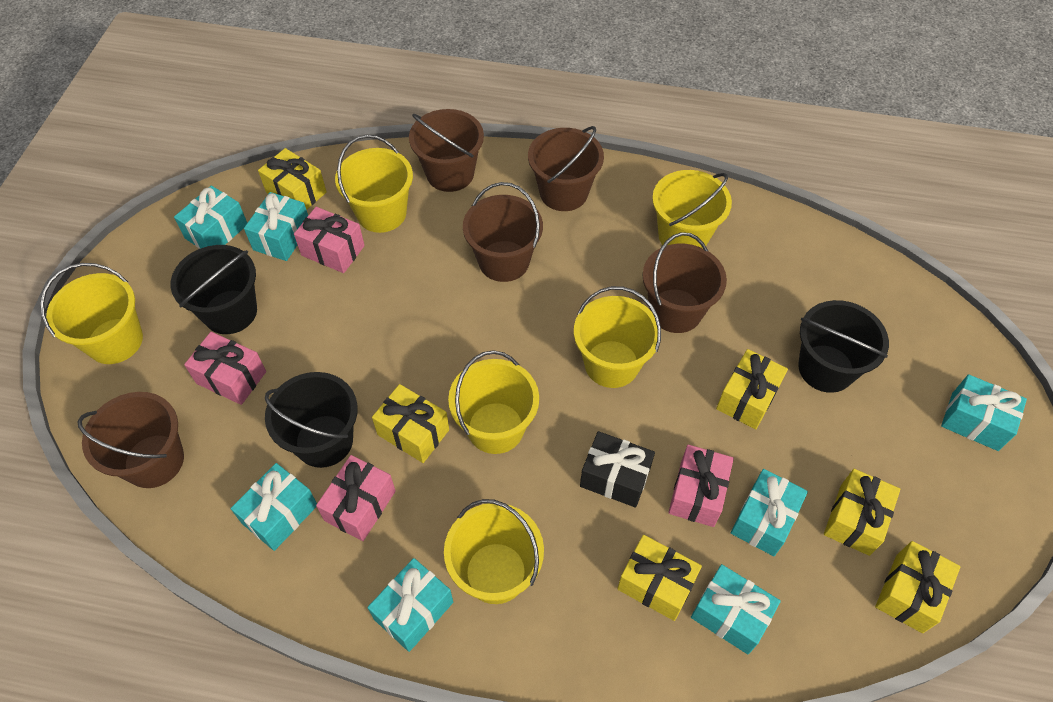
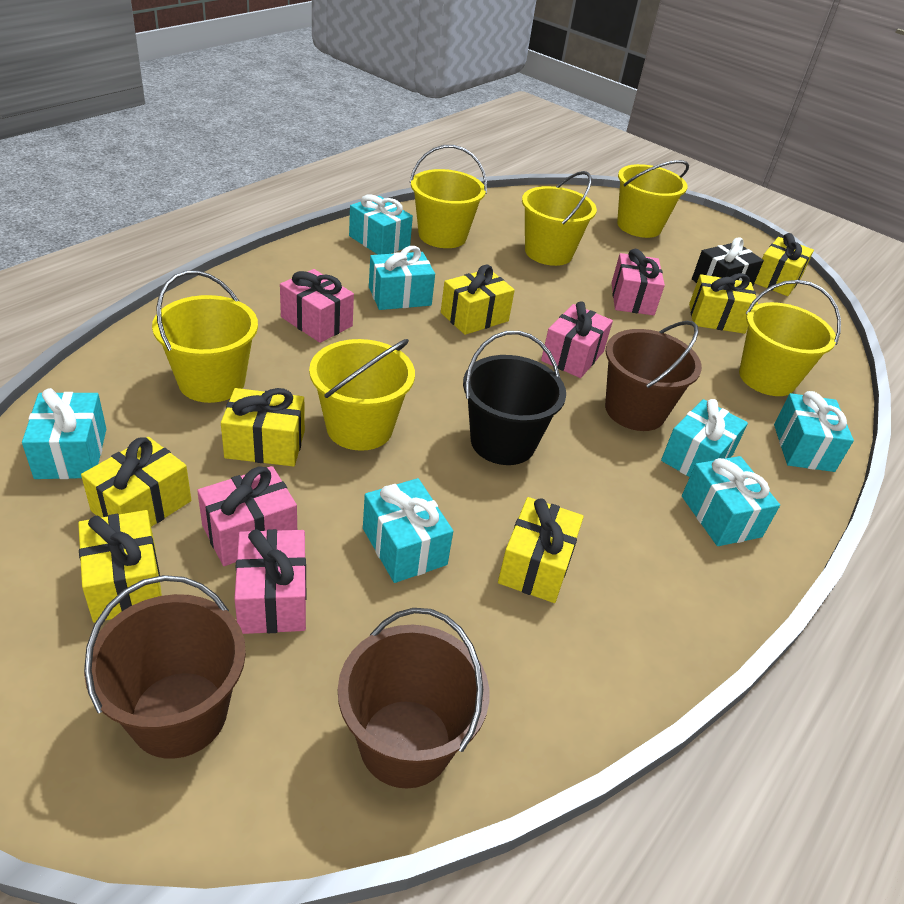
black bucket: [171,245,257,334] [265,372,358,468] [798,300,889,393] = 3 -> [463,331,566,465] = 1
brown bucket: [78,392,184,488] [409,109,484,192] [463,182,543,282] [528,126,604,211] [643,232,727,333] = 5 -> [84,575,246,759] [338,608,489,789] [605,321,702,431] = 3
pink gift: [184,332,266,405] [294,207,365,273] [316,455,396,541] [668,445,734,527] = 4 -> [197,466,297,566] [234,529,306,634] [280,269,354,343] [541,301,613,378] [612,249,665,315] = 5
yellow gift: [258,148,327,210] [372,384,449,463] [617,535,702,621] [716,349,788,429] [824,469,900,556] [875,541,961,633] = 6 -> [78,510,162,623] [81,437,191,527] [221,388,305,467] [441,265,515,335] [498,497,584,603] [689,273,758,334] [755,233,814,296] = 7

